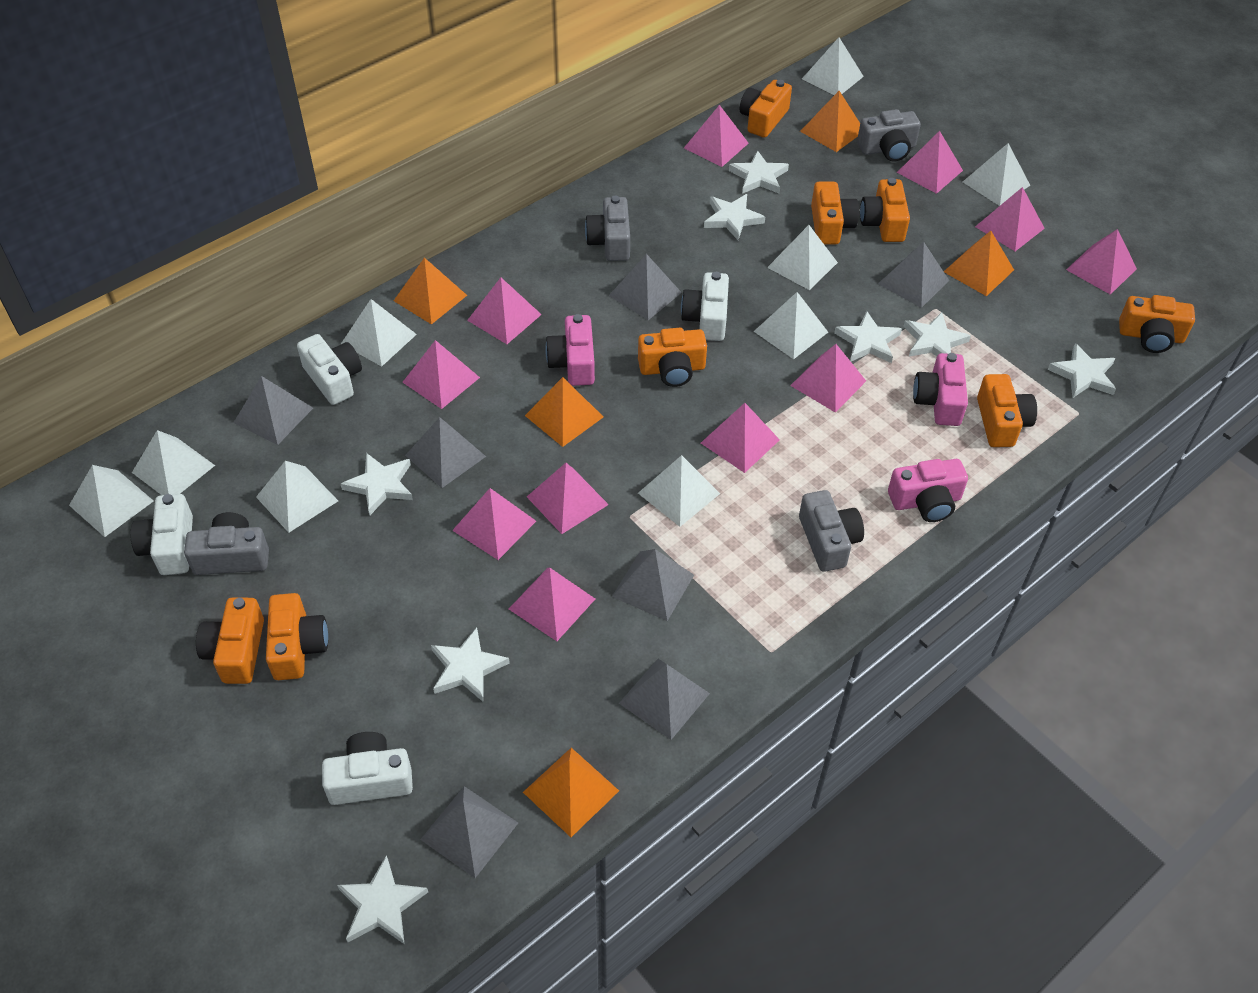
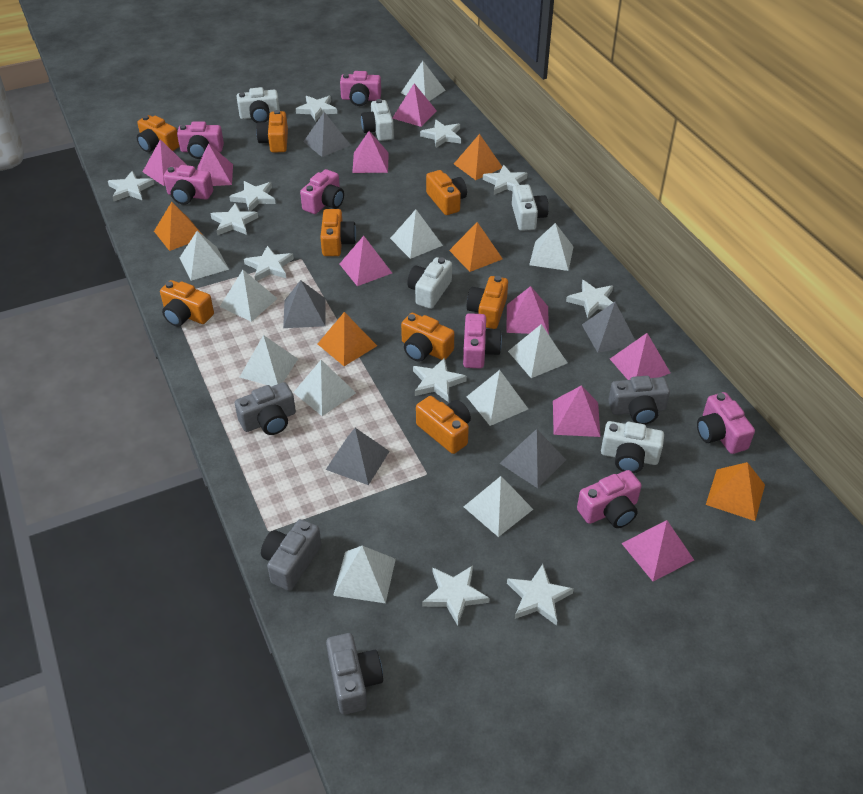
grey pyramid: [234,376,313,445] [405,417,486,488] [420,786,518,878] [609,254,682,320] [612,549,694,621] [619,659,710,740] [878,242,949,308] = 7 -> [283,280,326,328] [303,112,351,157] [326,428,390,485] [499,429,566,488] [582,302,635,353] = 5
pink camera: [545,314,595,386] [888,459,968,522] [913,353,968,426] = 3 -> [163,165,213,205] [177,122,224,159] [300,169,344,214] [340,71,381,106] [463,313,502,368] [577,470,642,528] [697,392,755,454] = 7
pink pyramid: [402,340,480,409] [452,488,536,560] [467,278,542,344] [509,568,595,641] [527,463,609,534] [684,105,749,167] [701,403,780,473] [790,344,866,413] [897,131,963,194] [975,187,1045,251] [1066,229,1137,295] = 11 -> [143,139,186,186] [197,143,233,186] [340,236,392,286] [352,131,389,173] [392,83,437,127] [506,286,549,335] [553,385,600,437] [610,333,670,380] [621,520,694,582] = 9
white camera: [130,494,193,575] [297,334,362,405] [322,732,413,805] [681,272,729,341] = 4 -> [237,87,280,123] [361,99,394,141] [407,257,452,309] [512,184,549,231] [601,421,664,473] = 5
white pyramid: [69,465,154,537] [132,430,215,495] [256,461,338,533] [341,299,417,367] [638,455,720,527] [754,292,828,359] [767,225,838,290] [802,38,864,95] [963,143,1030,206] = 9 -> [180,231,229,281] [220,270,278,322] [240,335,298,386] [293,360,356,416] [333,546,396,603] [390,209,443,259] [401,61,445,101] [464,476,533,537] [466,370,528,426] [508,324,567,378] [529,223,574,271] = 11
white star: [337,855,428,944] [341,453,413,515] [431,627,510,701] [704,194,765,240] [729,150,789,194] [834,311,902,363] [903,312,971,357] [1048,343,1116,398] = 8 -> [108,171,154,201] [210,203,258,236] [229,181,276,212] [244,245,294,281] [296,96,337,122] [413,357,467,402] [420,120,461,148] [422,566,490,626] [483,165,528,195] [507,564,574,626] [566,280,613,319] = 11

